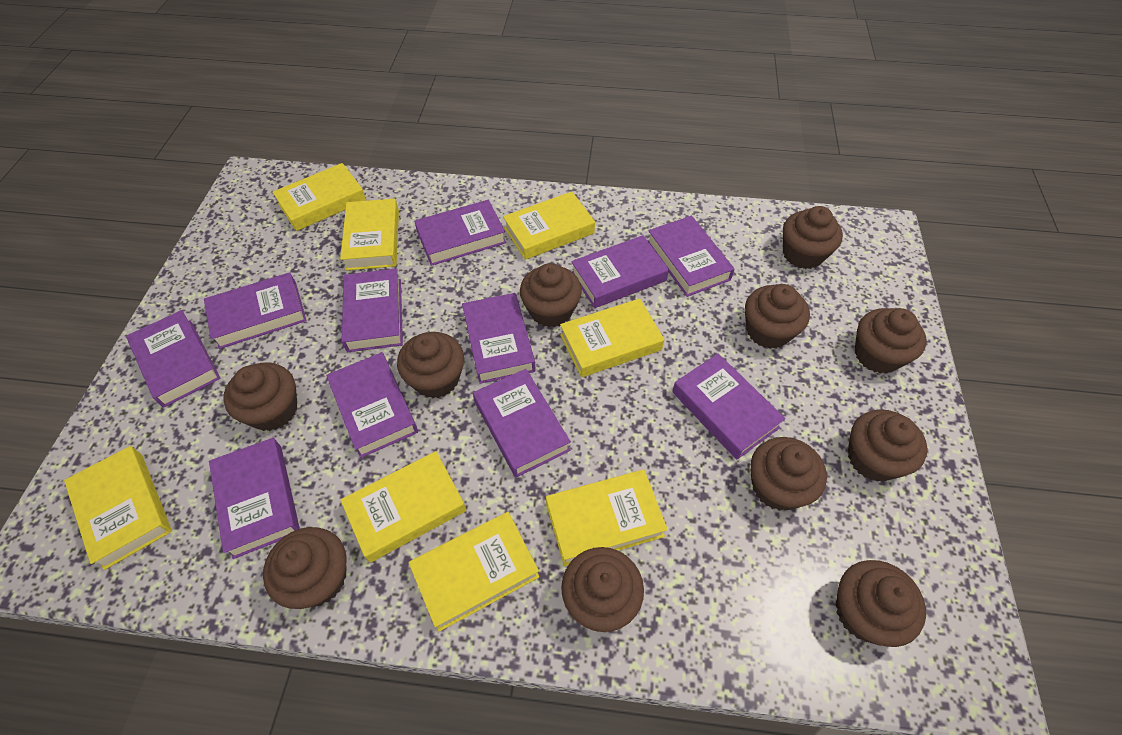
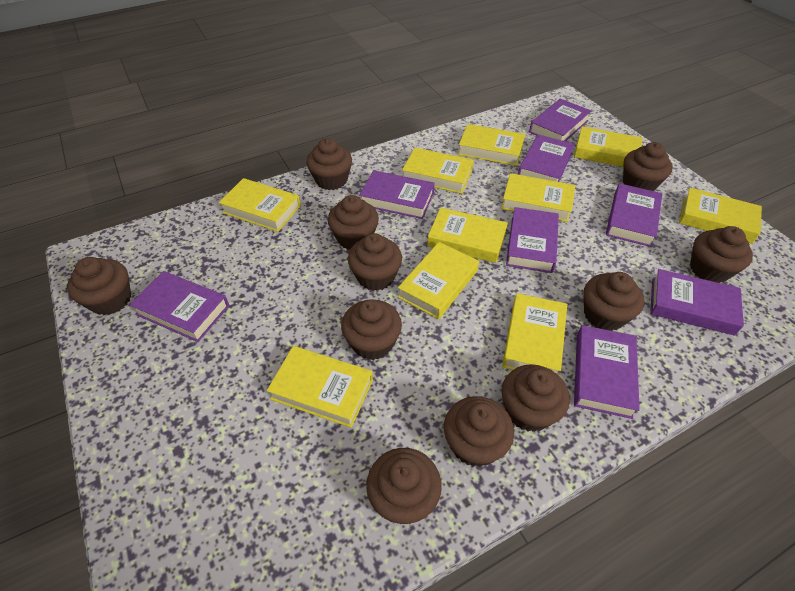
purple book: [126,310,221,408] [204,272,307,349] [209,438,300,559] [326,352,418,458] [341,268,403,352] [414,200,506,266] [462,293,536,384] [473,369,571,477] [571,235,669,308] [648,215,735,297] [672,354,786,460] = 11 -> [129,271,229,342] [359,170,435,219] [506,207,559,273] [518,134,575,182] [529,99,591,141] [574,325,640,419] [606,183,662,247] [650,269,744,335] = 8
yellow book: [64,446,172,570] [272,163,366,231] [340,199,399,270] [340,451,466,563] [409,512,539,632] [503,191,595,260] [546,470,668,566] [560,299,664,377] = 8 -> [219,178,301,232] [267,346,373,428] [398,242,479,319] [402,148,474,194] [427,208,508,263] [458,124,525,166] [501,173,575,222] [502,293,567,374] [574,126,643,167] [679,188,762,244] = 10

